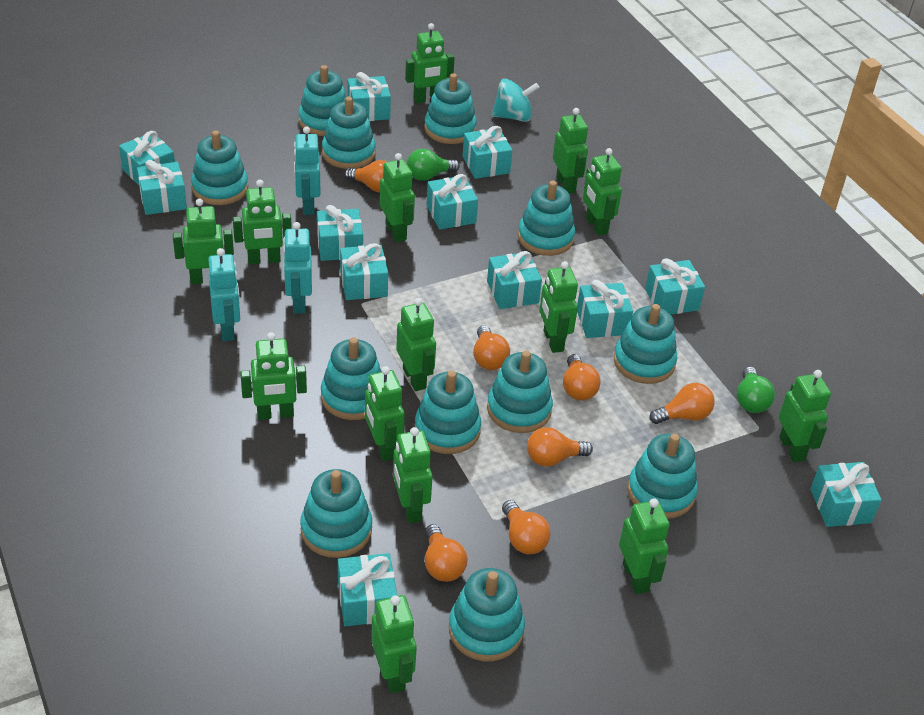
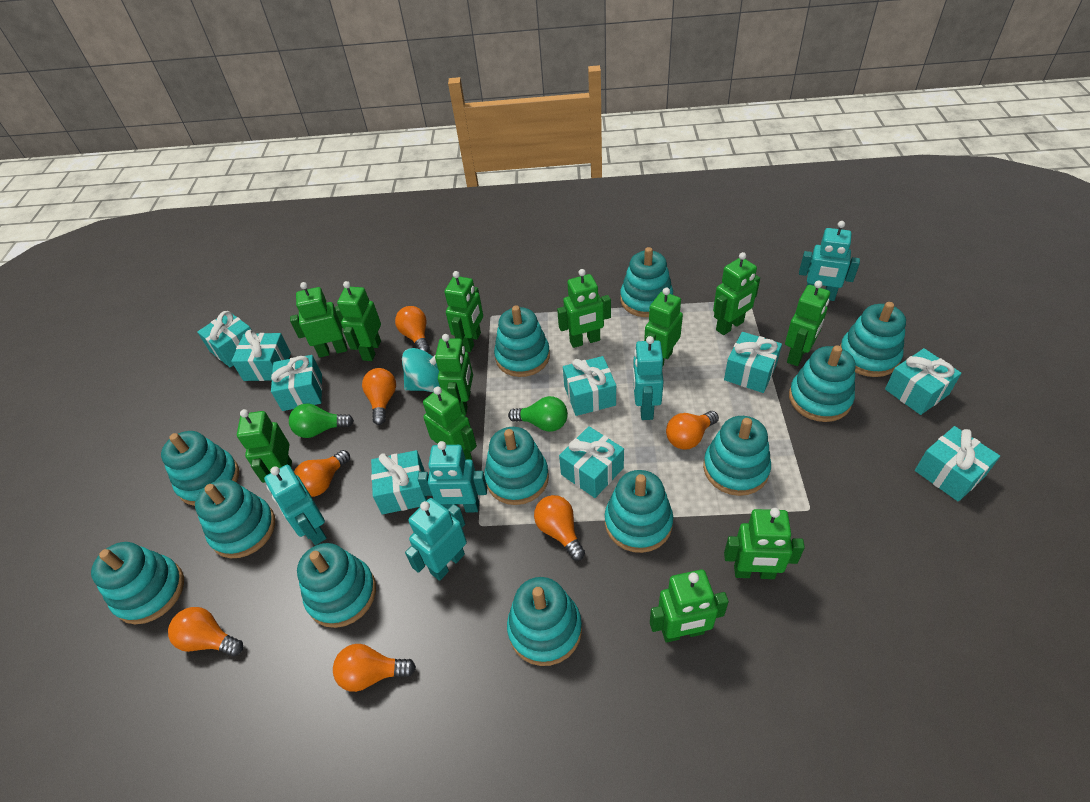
green robot: [173,199,234,284] [233,180,292,265] [240,332,307,420] [365,366,405,461] [371,595,417,693] [380,153,415,242] [393,427,433,523] [396,298,436,391] [405,23,455,103] [539,261,578,353] [553,108,588,194] [583,148,622,236] [619,498,669,594] [779,370,831,462] = 14 -> [237,409,292,483] [290,282,347,358] [337,281,381,361] [423,387,477,460] [435,334,473,415] [445,271,483,352] [557,269,611,348] [644,288,683,366] [650,570,729,643] [713,252,760,335] [724,508,805,579] [785,281,830,366] = 12
turquoise gift: [119,131,175,185] [137,160,187,215] [317,205,363,261] [338,553,397,626] [340,243,388,300] [348,72,391,121] [426,174,478,230] [463,126,512,179] [487,251,542,309] [577,280,633,338] [645,258,705,314] [810,462,882,527] = 12 -> [197,311,251,367] [231,330,291,381] [271,355,322,411] [371,450,427,514] [559,426,624,498] [563,356,616,416] [724,332,782,393] [885,348,961,415] [915,426,1000,502] = 9
turquoise robot: [208,248,240,341] [283,222,312,313] [294,126,321,215] = 3 -> [264,465,327,545] [405,498,467,581] [418,441,487,512] [633,336,664,420] [799,221,860,301] = 5

